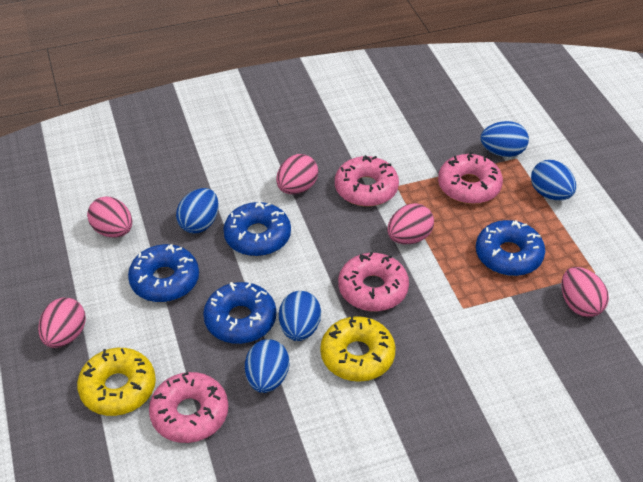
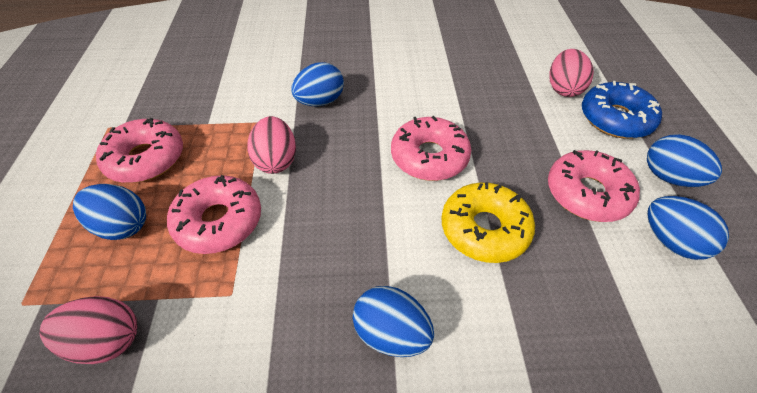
blue donut: [128,244,199,302] [203,282,276,344] [223,201,291,256] [476,220,545,276] = 4 -> [582,81,662,139] = 1
pink egg: [38,298,86,348] [87,196,132,238] [276,154,318,194] [387,203,434,244] [562,267,609,317] = 5 -> [39,296,137,364] [247,116,296,174] [549,49,594,97] = 3
yellow donut: [77,348,156,416] [320,315,396,382] = 2 -> [442,182,535,263] = 1

